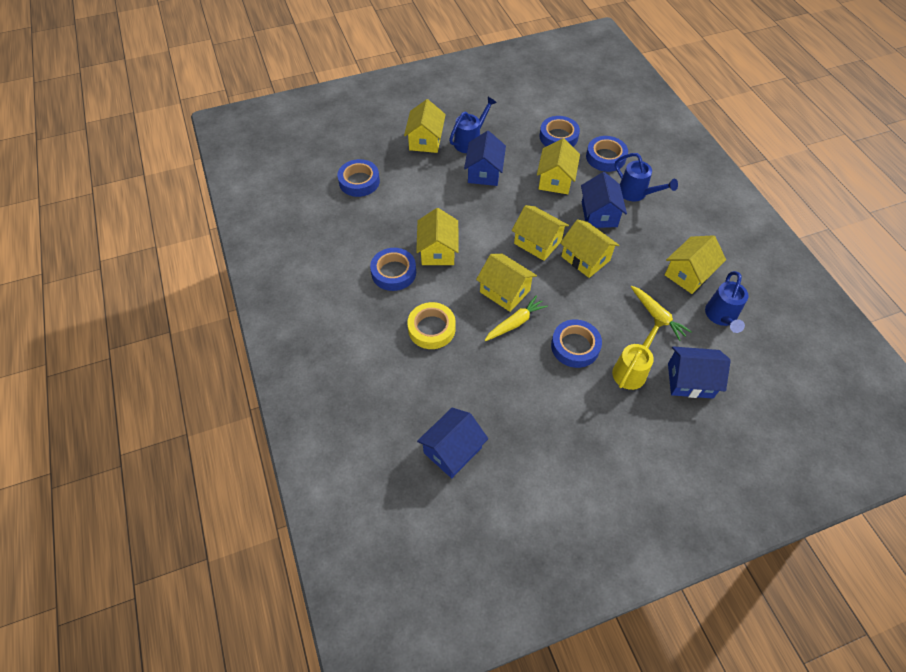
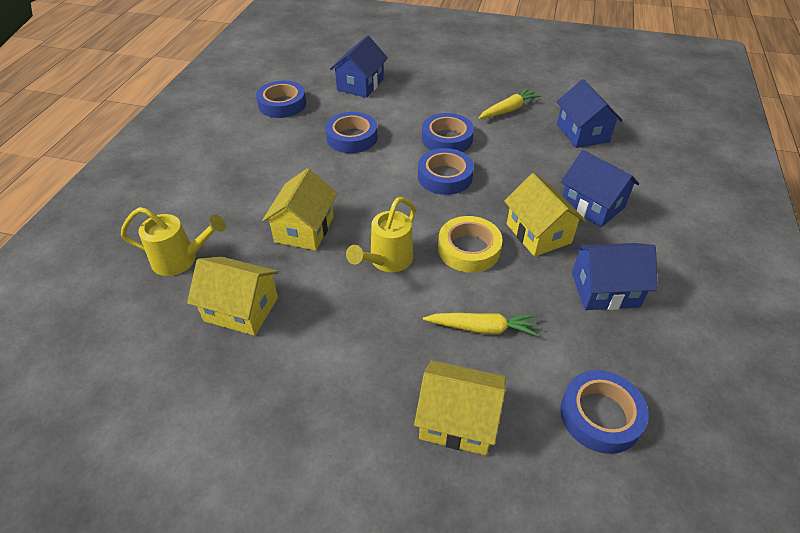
blue watering can: [449,97,497,153] [615,153,678,201] [705,271,749,333] = 3 -> none = 0
yellow house: [404,99,446,153] [416,208,459,265] [476,254,537,312] [512,205,569,261] [537,138,580,194] [560,219,619,278] [665,235,726,294] = 7 -> [187,257,279,336] [262,168,337,251] [414,360,505,455] [504,173,586,257] = 4
yellow watering can: [612,317,666,390] = 1 -> [121,207,226,276] [346,197,416,272] = 2

